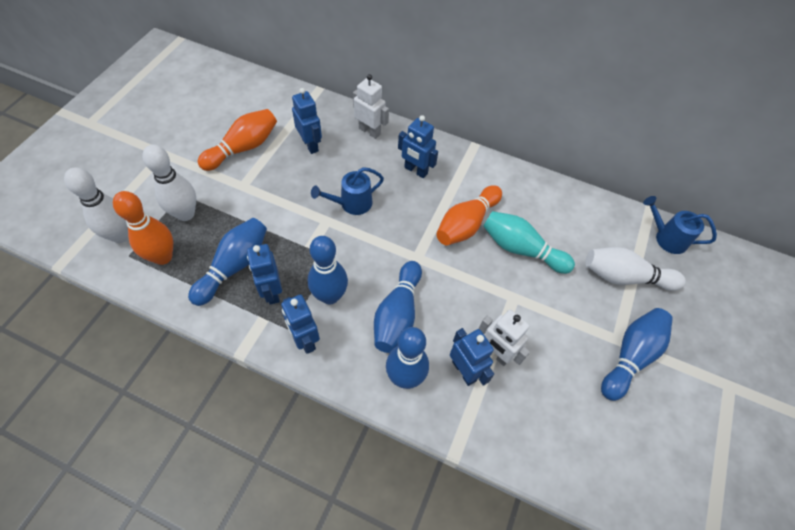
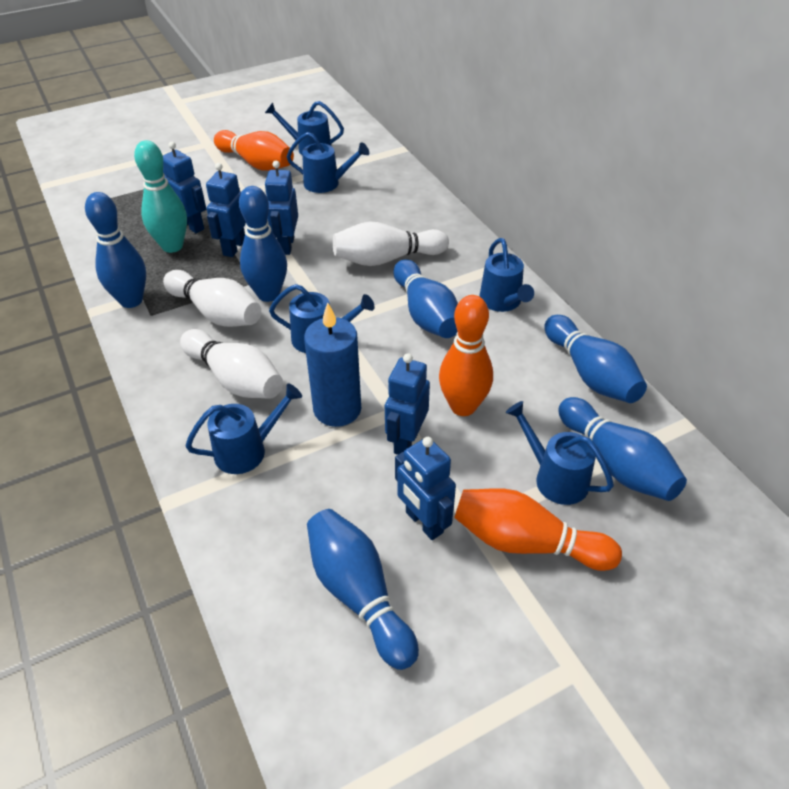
blue bowling pin: [188,218,267,306] [308,236,348,305] [374,261,422,353] [386,327,429,389] [601,308,673,401] = 5 -> [85,192,146,308] [239,186,287,302] [307,509,419,670] [393,259,458,338] [544,315,647,403] [558,397,687,501] = 6
blue candle: none = 0 -> [304,303,361,427] = 1
blue watering can: [311,167,384,215] [643,196,717,254] = 2 -> [186,383,302,474] [265,101,344,155] [269,284,375,353] [286,132,369,193] [479,238,534,312] [506,401,614,505] = 6
white robot: [353,74,389,139] [479,310,530,366] = 2 -> none = 0

